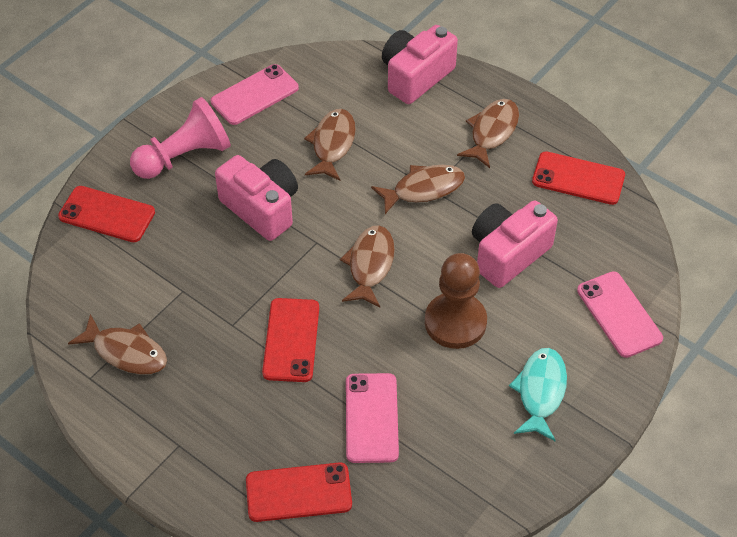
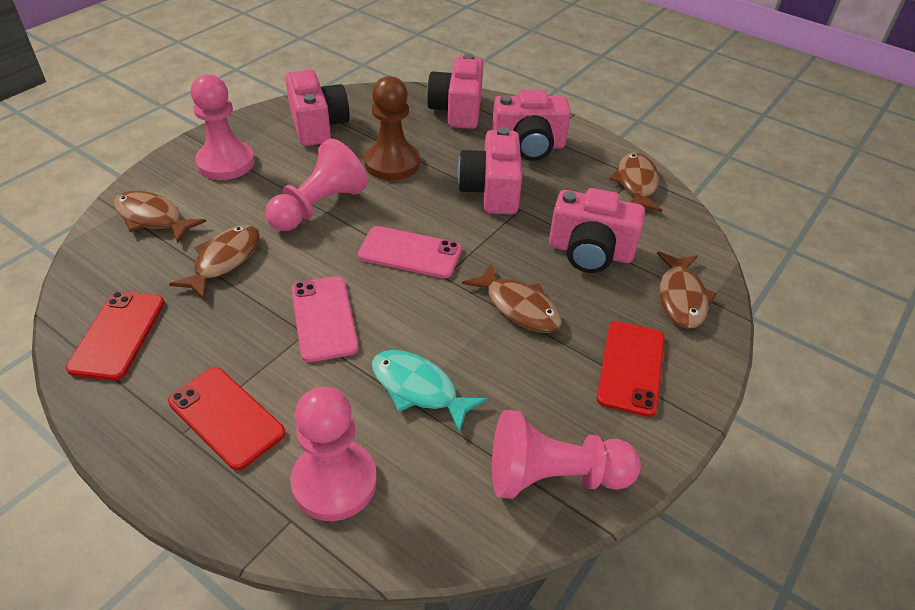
pink camera: [215,155,298,241] [382,25,458,104] [472,200,558,288] = 3 -> [285,70,350,146] [427,53,483,129] [457,127,522,214] [492,89,571,161] [549,188,645,273] = 5
pink pawn: [130,97,231,179] = 1 -> [191,74,255,180] [265,139,368,231] [290,387,377,521] [492,410,641,499] = 4
pink phone: [211,64,299,125] [346,373,399,463] [577,271,663,358] = 3 -> [291,276,359,362] [358,226,462,278] = 2
red phone: [58,186,155,242] [246,462,352,522] [262,298,319,382] [532,151,625,205] = 4 -> [66,291,165,380] [168,367,285,470] [597,321,665,417] = 3

